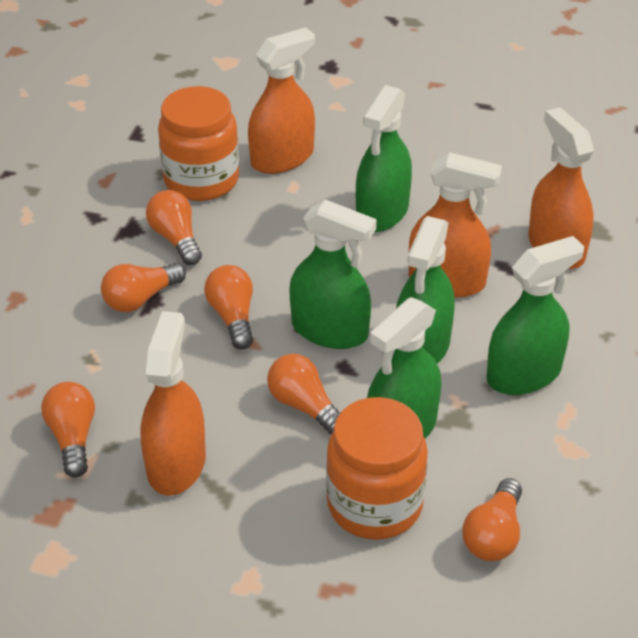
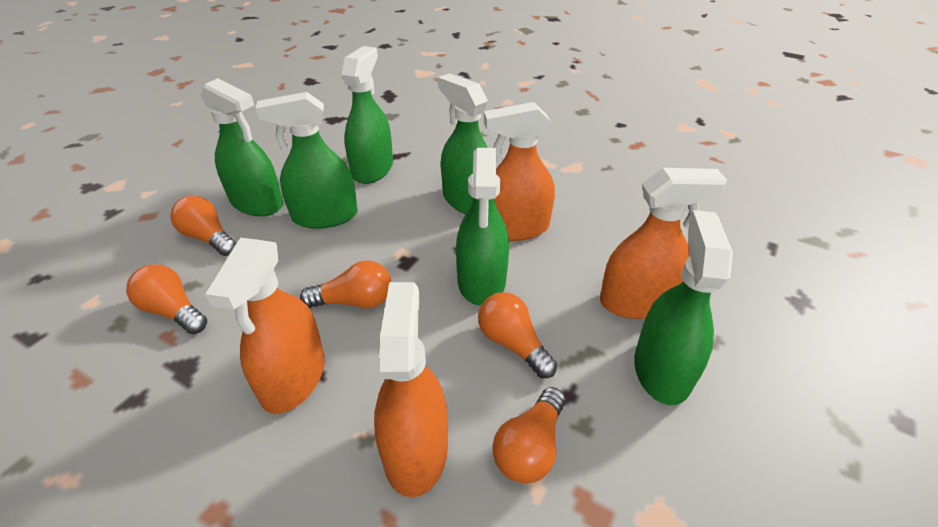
green spray bottle: [289,199,377,349] [356,85,412,232] [367,297,441,439] [396,216,455,364] [487,236,584,395] = 5 -> [201,78,283,216] [256,92,358,229] [341,46,393,184] [438,73,488,214] [456,148,509,306] [634,210,733,405] = 6
orange jar: [158,86,239,201] [326,397,428,540] = 2 -> none = 0
orange light bulb: [41,382,95,478] [101,263,186,312] [146,190,202,265] [204,265,253,349] [267,354,340,435] [462,478,522,561] = 6 -> [126,264,207,334] [170,196,236,256] [300,260,391,309] [478,292,557,378] [493,387,565,484] = 5

